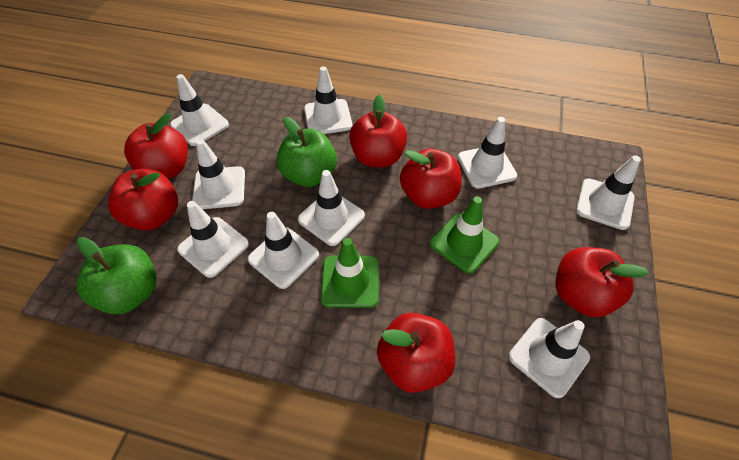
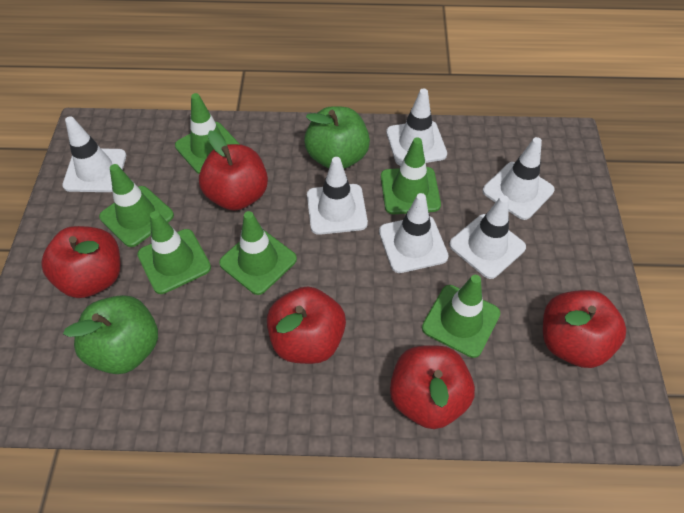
green traffic cone: [321,238,379,308] [430,196,499,273] = 2 -> [99,164,174,247] [137,211,211,294] [175,93,241,174] [219,211,297,295] [381,137,441,214] [422,275,500,358] = 6
red apple: [108,168,178,231] [124,113,188,179] [349,95,407,168] [377,313,455,393] [400,149,462,209] [555,247,649,317] = 6 -> [41,226,121,298] [199,130,268,211] [267,287,346,364] [390,345,475,429] [543,290,626,368] = 5
white traffic cone: [170,74,229,146] [177,201,249,278] [192,139,245,209] [247,212,319,289] [298,170,365,246] [304,66,353,134] [458,117,517,189] [508,318,590,398] [576,156,641,230] = 9 -> [62,116,126,192] [307,157,368,235] [379,193,449,273] [386,88,447,166] [449,195,526,279] [483,137,555,220] = 6

